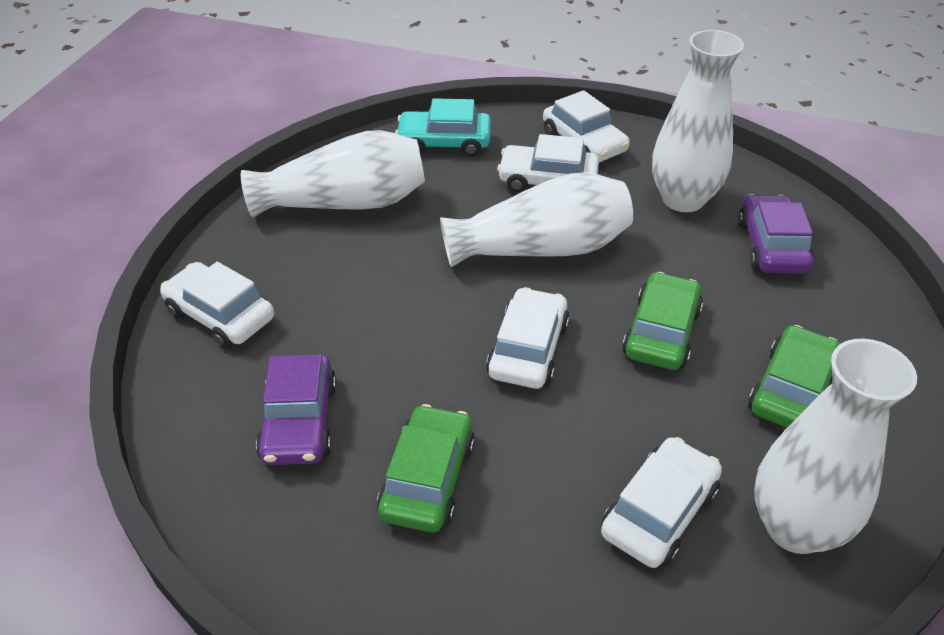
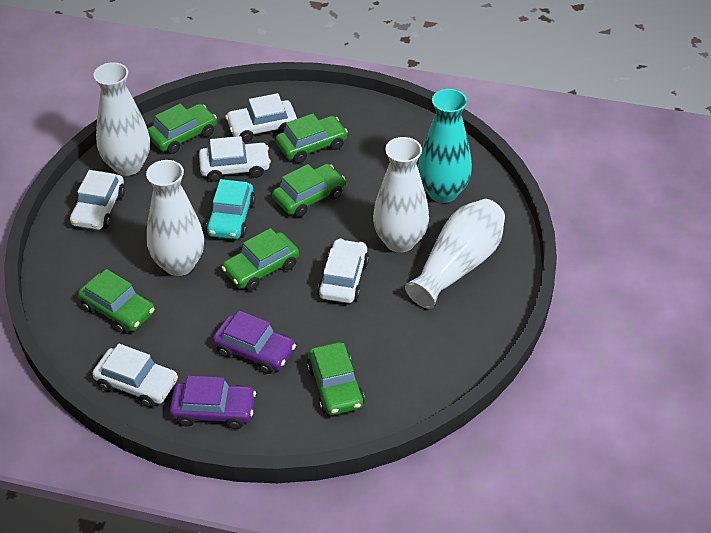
green car: [377,404,475,533] [622,272,703,370] [748,325,840,428] = 3 -> [78,269,155,334] [147,104,217,154] [221,228,299,291] [272,164,346,217] [276,114,348,163] [307,342,365,415] = 6
turquoise vase: none = 0 -> [418,89,472,203] = 1

